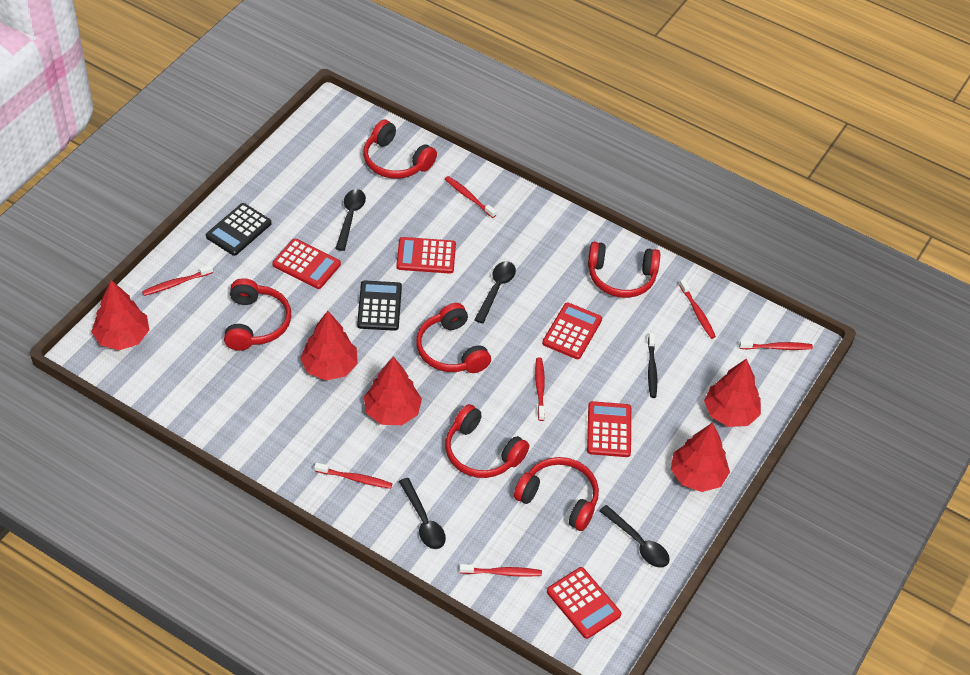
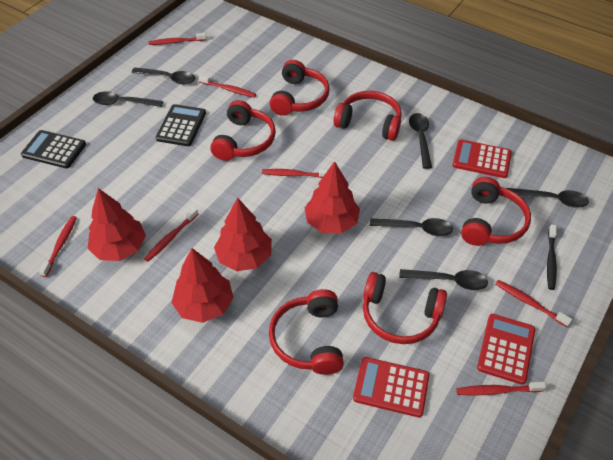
black spoon: [335,189,366,251] [399,478,446,549] [474,261,516,323] [599,505,670,568] = 4 -> [93,91,163,107] [131,67,195,84] [370,218,453,236] [399,269,488,290] [409,113,432,169] [507,188,589,208] = 6
red calculator: [272,239,341,289] [396,237,456,274] [542,302,602,359] [547,567,621,639] [587,401,631,457] = 5 -> [353,357,429,418] [452,139,512,178] [477,314,535,385] = 3
red tree: [91,280,150,350] [300,311,358,380] [364,357,422,425] [671,422,730,492] [704,359,761,427] = 5 -> [88,188,146,261] [172,248,234,323] [214,197,272,271] [304,161,360,233] = 4

